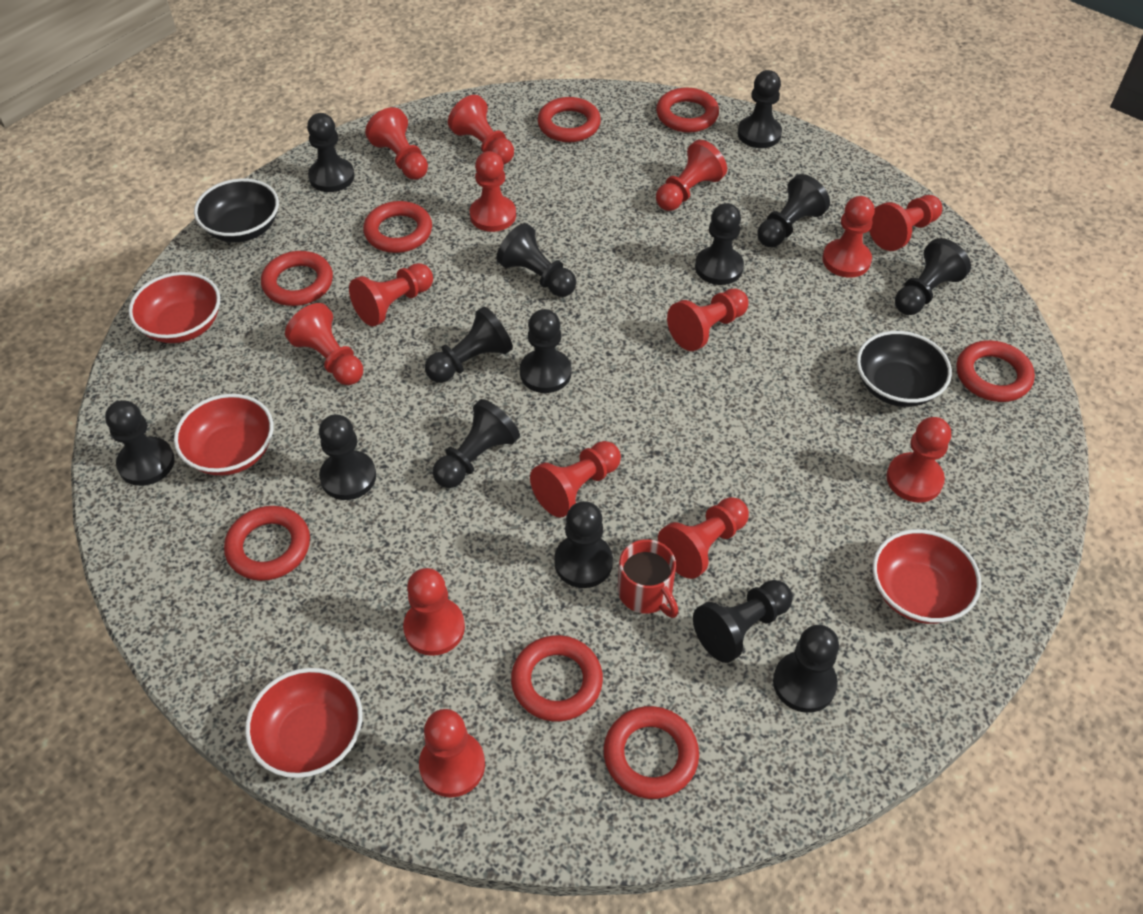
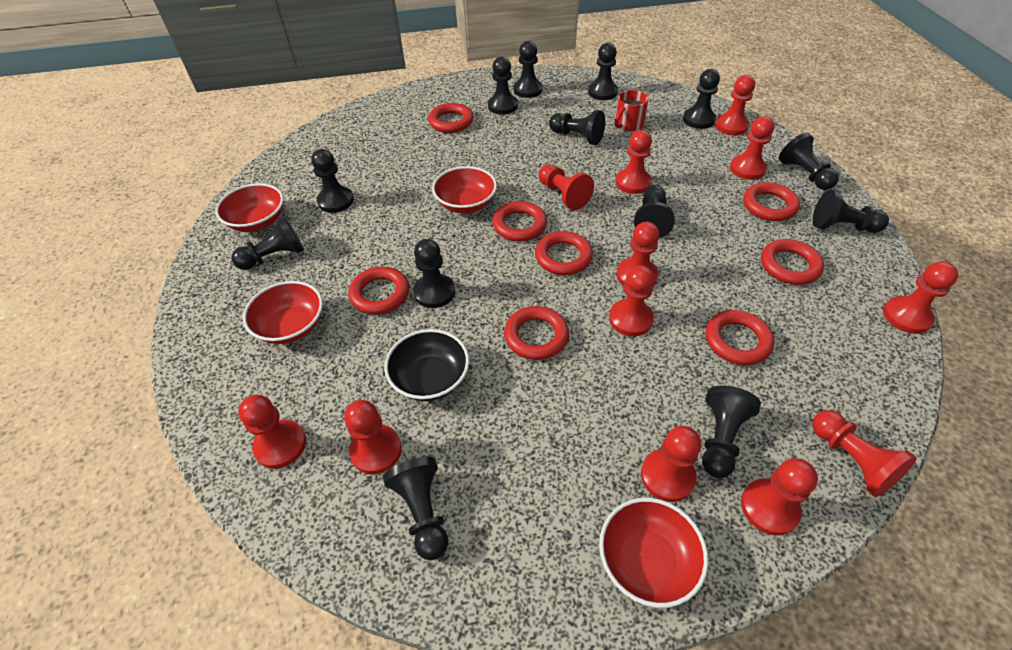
black bowl: [194,178,279,242] [857,331,952,407] = 2 -> [384,329,469,401] = 1
black pawn: [105,400,175,486] [307,113,354,192] [319,415,376,500] [425,306,513,383] [433,399,520,488] [496,223,576,297] [520,309,571,393] [554,501,613,588] [693,580,793,663] [695,203,744,285] [738,70,782,148] [757,174,830,247] [773,625,839,713] [895,238,971,315] = 14 -> [232,216,304,270] [311,149,354,213] [383,457,448,560] [413,239,455,308] [488,56,518,115] [514,41,543,98] [549,110,605,145] [588,43,618,100] [634,185,675,238] [683,69,720,129] [702,386,761,478] [779,133,839,190] [813,189,889,233] = 13
red pawn: [285,303,363,385] [349,263,433,327] [365,107,428,180] [403,568,465,656] [419,709,485,797] [448,95,514,164] [470,151,516,232] [530,441,621,518] [656,140,727,211] [658,497,749,579] [667,288,749,351] [822,196,875,277] [869,195,942,251] [886,417,951,503] = 14 -> [238,395,306,469] [344,400,402,474] [539,164,594,210] [609,265,654,336] [616,130,652,194] [616,222,659,286] [641,426,701,502] [715,75,755,136] [730,116,775,180] [741,458,818,536] [812,410,917,497] [883,261,958,334] = 12

